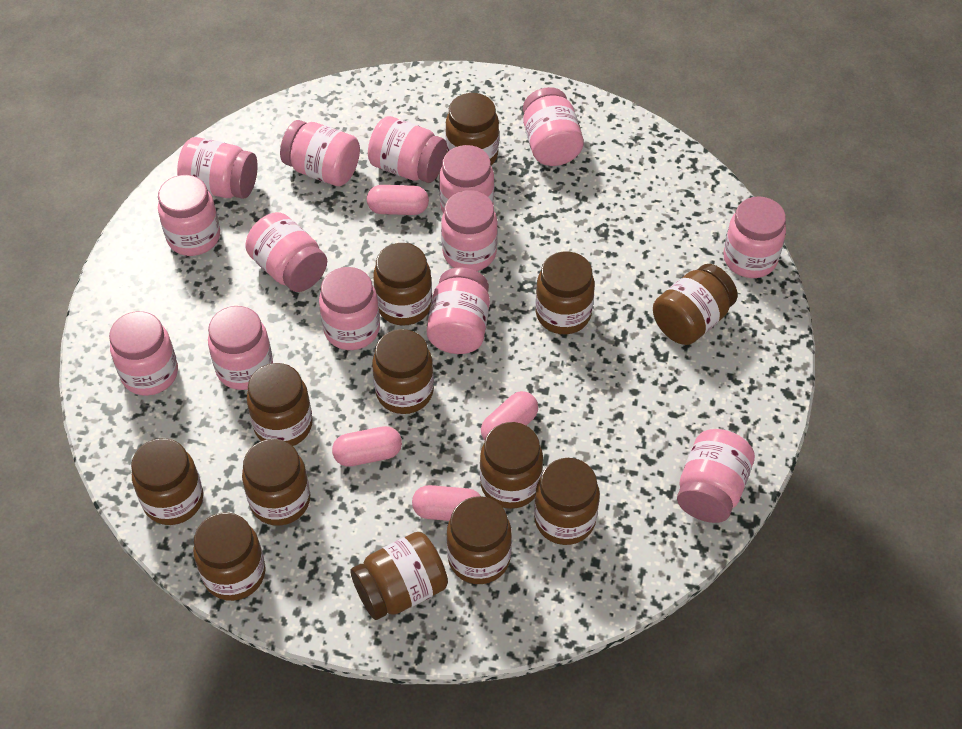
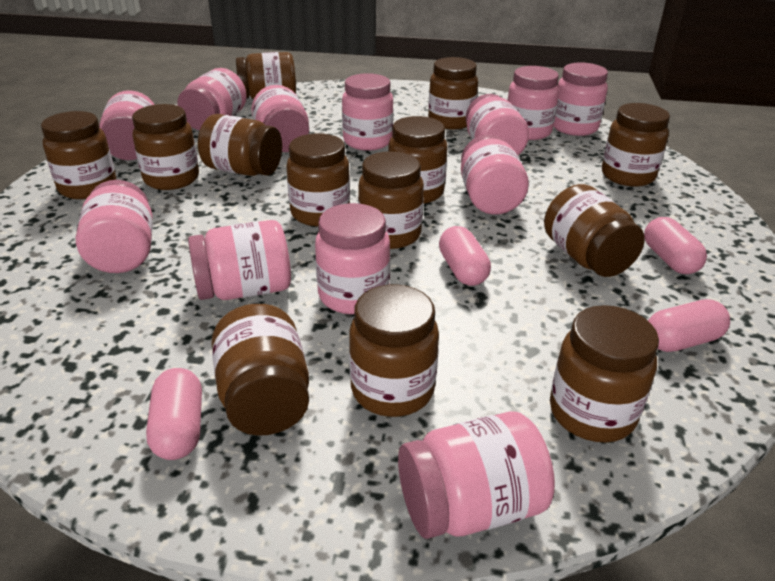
pink jar: [109,311,178,396] [158,175,220,256] [177,137,258,199] [208,306,273,390] [245,212,327,292] [280,120,360,186] [319,267,380,350] [368,116,447,183] [426,268,490,354] [439,145,494,213] [441,190,498,271] [523,87,584,166] [677,429,755,523] [723,196,786,278] = 14 -> [76,180,153,273] [99,90,155,160] [177,68,247,130] [188,220,291,300] [251,85,309,152] [315,203,390,314] [342,73,393,150] [398,411,555,539] [461,135,529,215] [466,94,529,156] [507,66,559,140] [553,62,608,136] = 12

